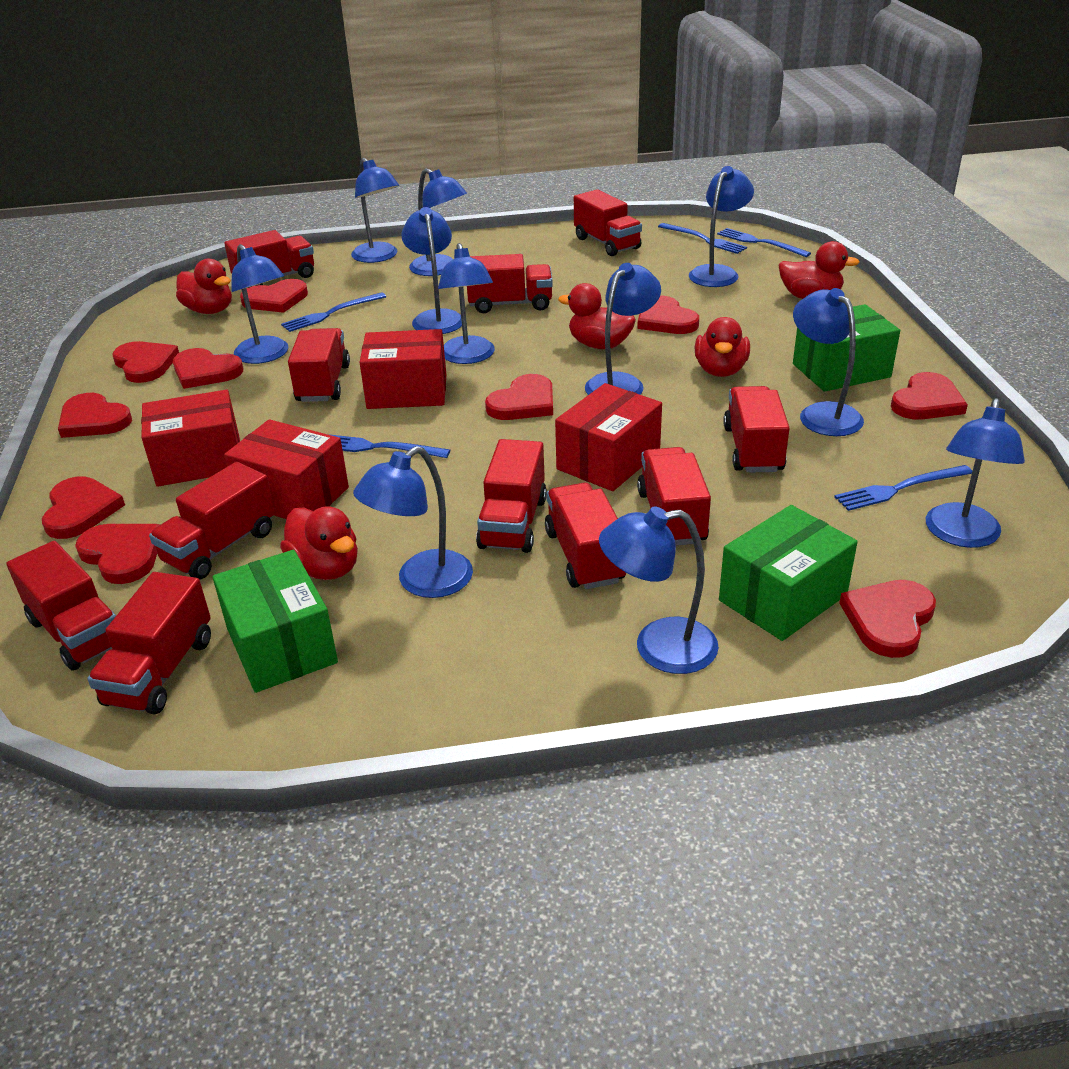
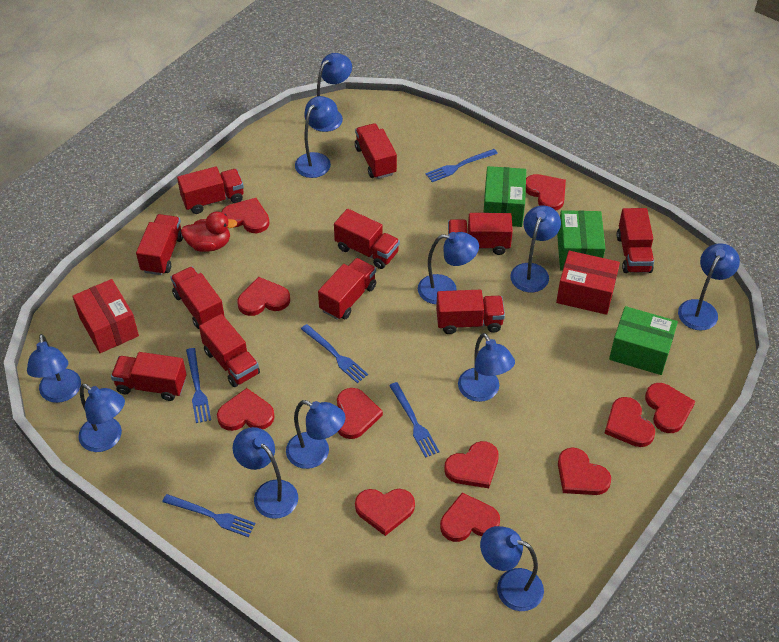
red box: [141,390,240,487] [224,419,349,519] [359,329,446,409] [555,383,662,491] = 4 -> [72,279,139,353] [556,251,620,315] = 2
red duck: [176,259,232,314] [280,506,358,580] [558,283,636,349] [694,317,750,377] [779,241,860,299] = 5 -> [181,212,237,252] = 1
red heart: [42,476,125,539] [58,393,132,438] [75,524,160,584] [112,341,179,383] [173,348,244,389] [240,279,308,313] [485,374,553,420] [637,296,699,334] [839,580,936,658] [891,372,968,420] = 10 -> [217,388,275,431] [222,198,269,233] [237,277,290,316] [337,388,383,439] [355,489,415,536] [440,493,500,542] [444,441,499,488] [526,174,566,210] [558,447,611,495] [604,397,655,447] [645,383,695,433] = 11

